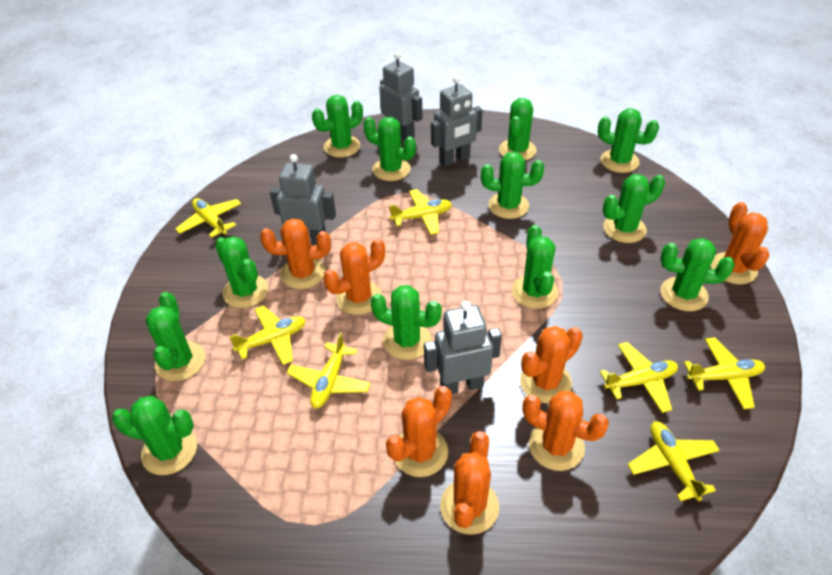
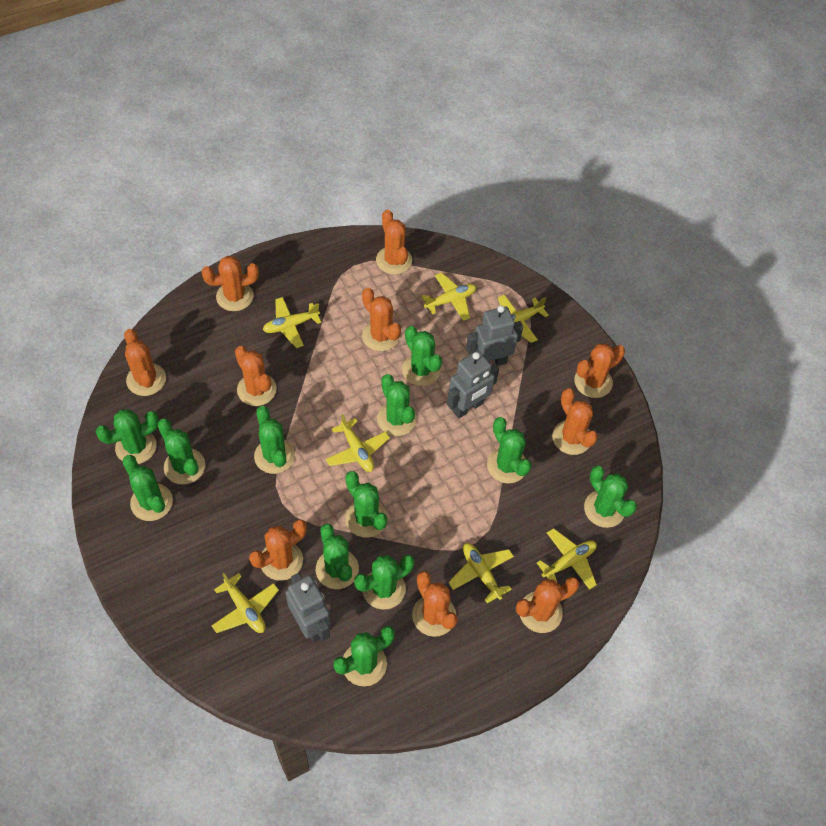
grey robot: [270,154,336,245] [379,52,422,141] [424,301,502,394] [431,76,483,167] = 4 -> [285,573,330,642] [447,351,499,418] [466,306,523,366] = 3
orange cactus: [260,218,331,289] [323,238,385,315] [386,386,452,477] [440,431,499,535] [520,326,583,404] [522,391,609,471] [711,202,769,284] = 7 -> [124,329,166,396] [201,256,259,311] [235,346,277,406] [249,519,307,581] [362,288,401,351] [376,209,412,274] [412,571,458,637] [516,577,579,633] [552,388,598,455] [574,343,625,398] = 10

